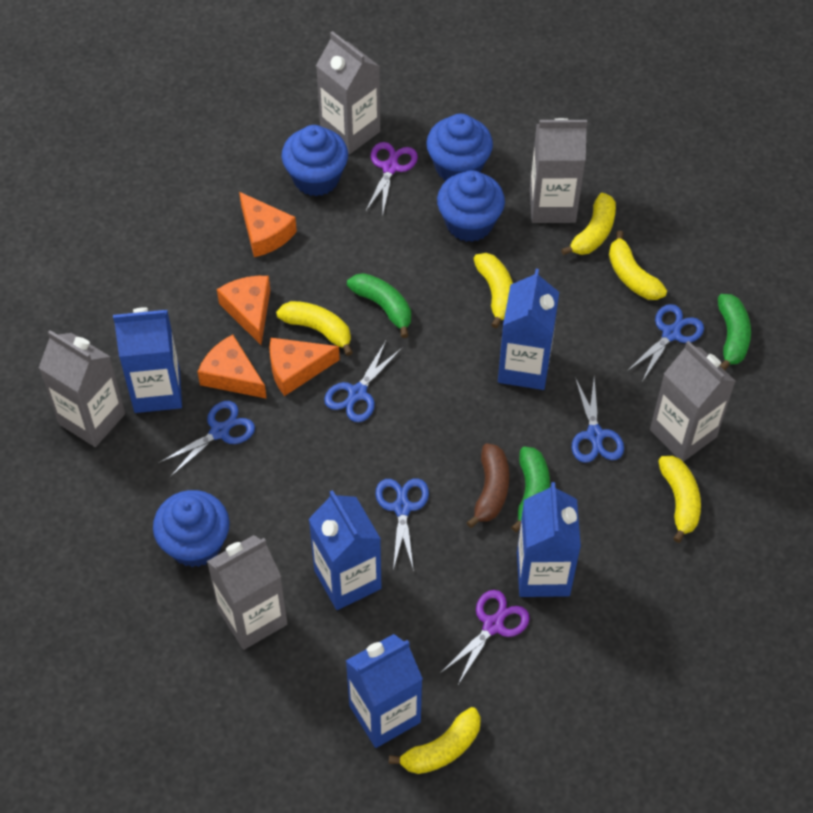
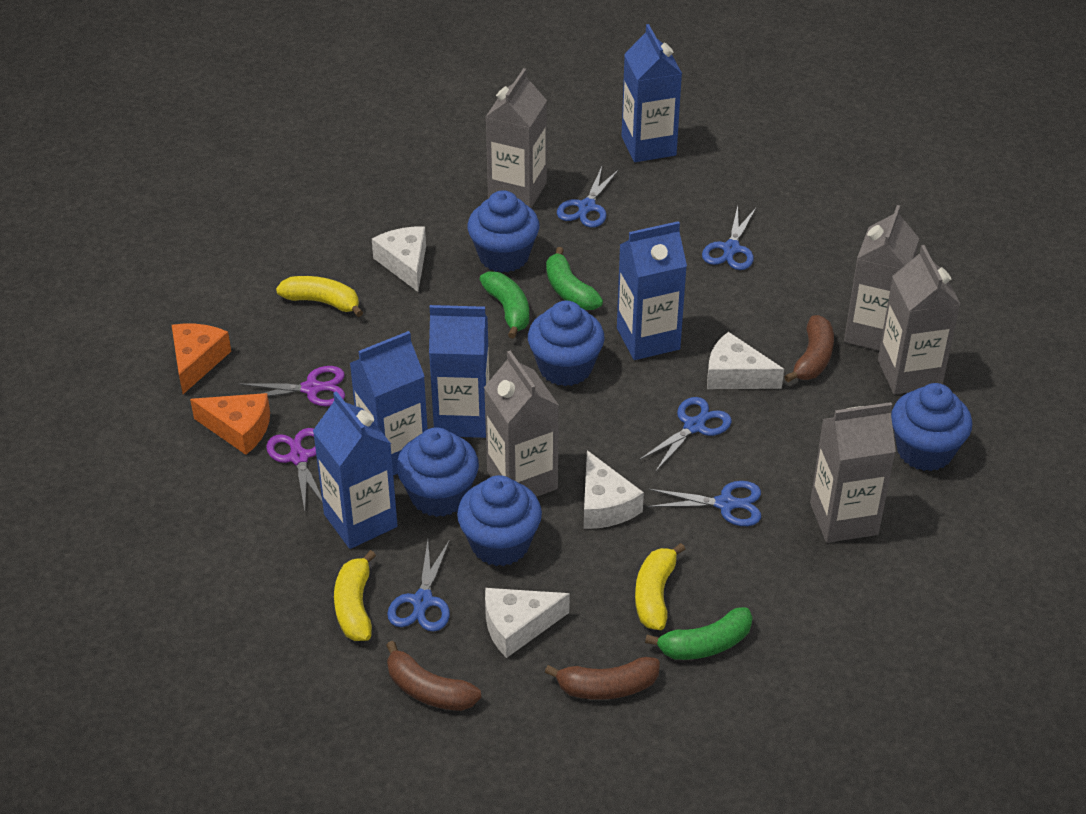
blue cupcake: [153,490,230,567] [281,125,348,196] [426,114,493,181] [437,170,505,242] = 4 -> [396,427,479,517] [457,475,542,566] [467,190,539,273] [528,301,605,386] [891,383,972,471] = 5
brown banana: [466,443,509,528] = 1 -> [386,641,481,711] [545,657,660,700] [784,315,834,382] = 3
orange cheese: [198,335,267,399] [217,276,270,345] [239,192,297,257] [270,338,340,396] = 4 -> [172,324,231,394] [190,393,270,455] = 2
white cheese: none = 0 -> [372,227,426,292] [485,588,570,658] [584,450,644,529] [707,332,784,389] = 4
yellow banana: [276,301,353,356] [389,707,481,774] [473,253,513,328] [561,193,616,255] [609,231,667,300] [658,456,701,543] = 6 -> [276,276,363,317] [334,550,376,641] [635,543,685,630] = 3

